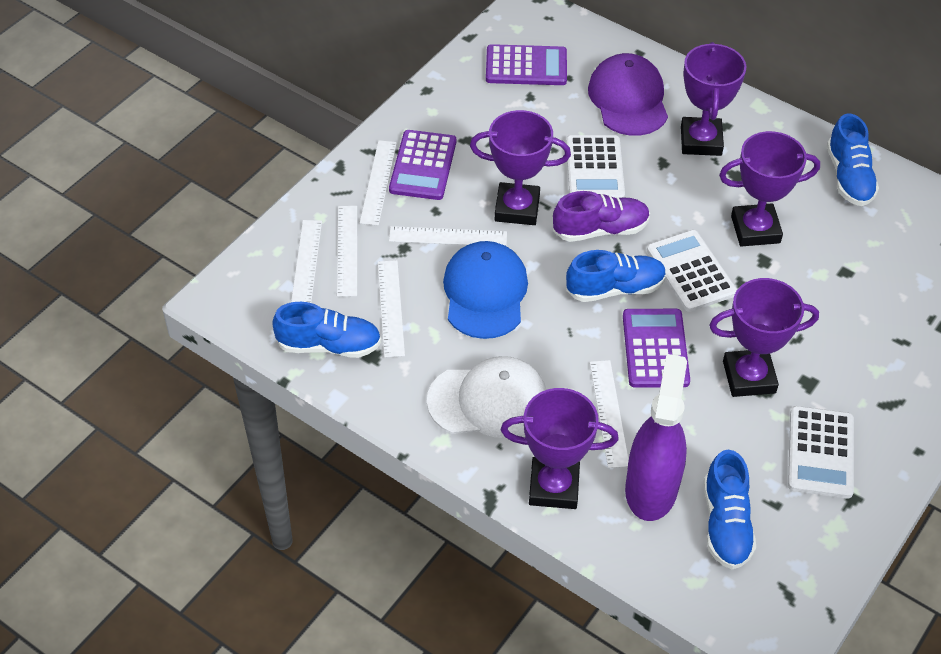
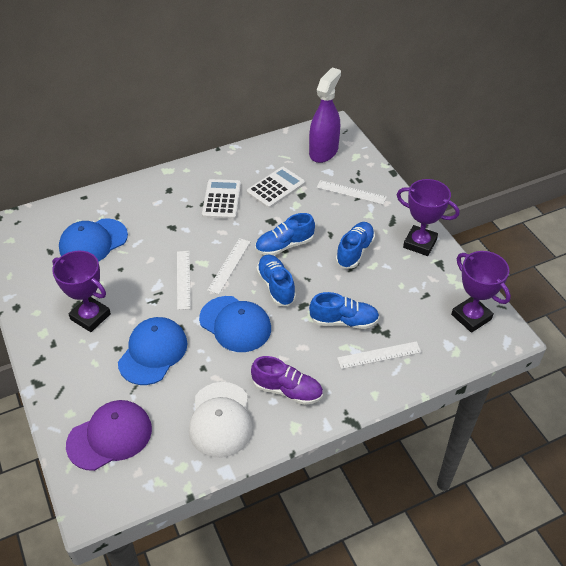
blue cap: [443,241,528,339] = 1 -> [59,218,128,262] [118,317,188,385] [199,296,271,352] = 3
purple calculator: [389,130,456,200] [486,44,567,85] [623,309,690,388] = 3 -> none = 0
purple trophy: [470,110,571,225] [501,388,619,509] [681,42,746,156] [709,278,819,397] [719,131,820,247] = 5 -> [52,251,111,332] [397,179,459,256] [451,251,511,333] = 3
white calculator: [566,135,625,198] [647,230,737,312] [788,406,854,499] = 3 -> [202,179,241,219] [247,167,305,208] = 2
white ruler: [291,220,322,303] [337,206,357,297] [360,140,397,226] [378,260,405,358] [389,226,507,246] [590,360,629,468] = 6 -> [177,251,191,310] [207,238,250,294] [317,180,387,205] [337,341,421,369] = 4

